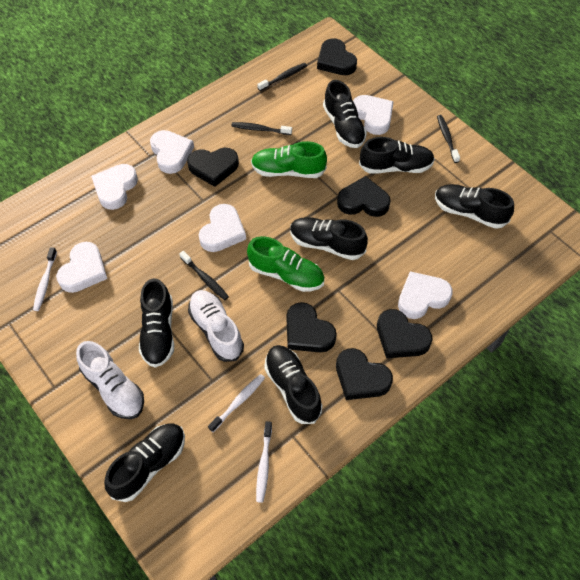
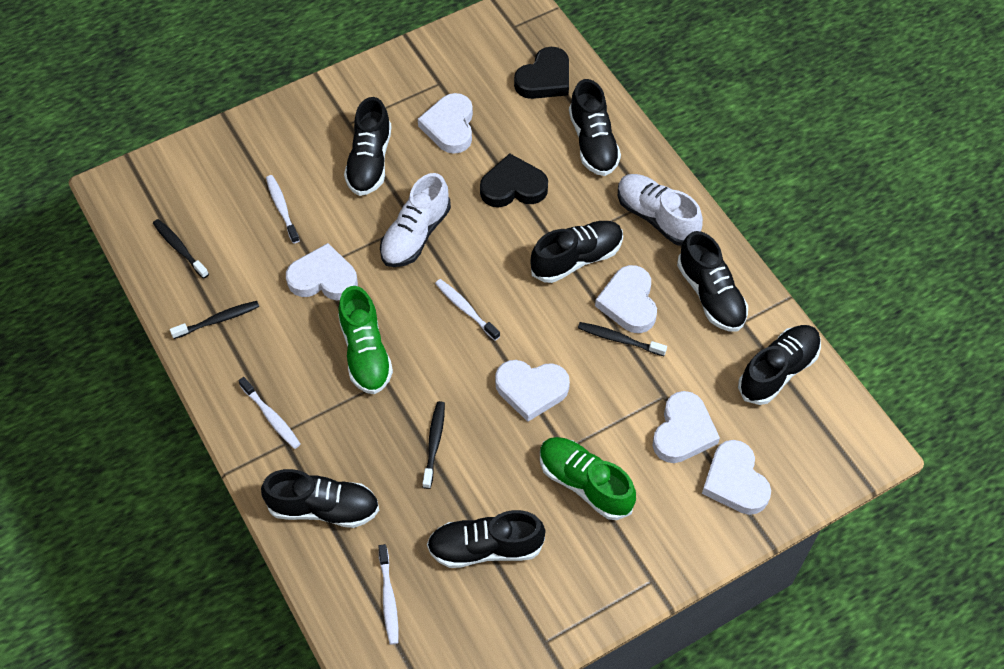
black heart: [187,148,239,187] [286,302,337,353] [317,38,357,75] [336,348,393,400] [337,176,391,217] [377,309,432,358] = 6 -> [480,153,548,207] [514,47,569,99] = 2
white toothbrush: [33,247,57,311] [208,374,265,432] [256,421,272,503] = 3 -> [239,377,301,449] [266,175,300,244] [378,544,398,645] [435,279,500,341] = 4

